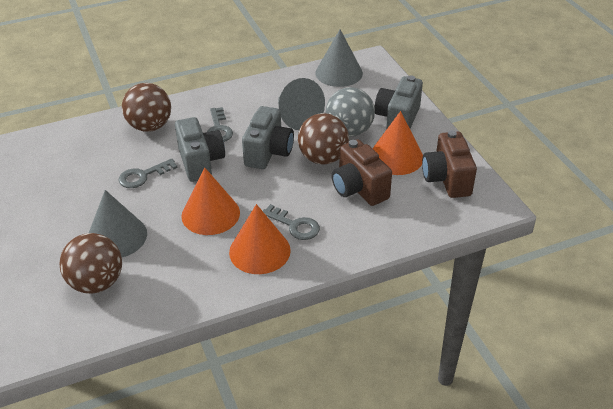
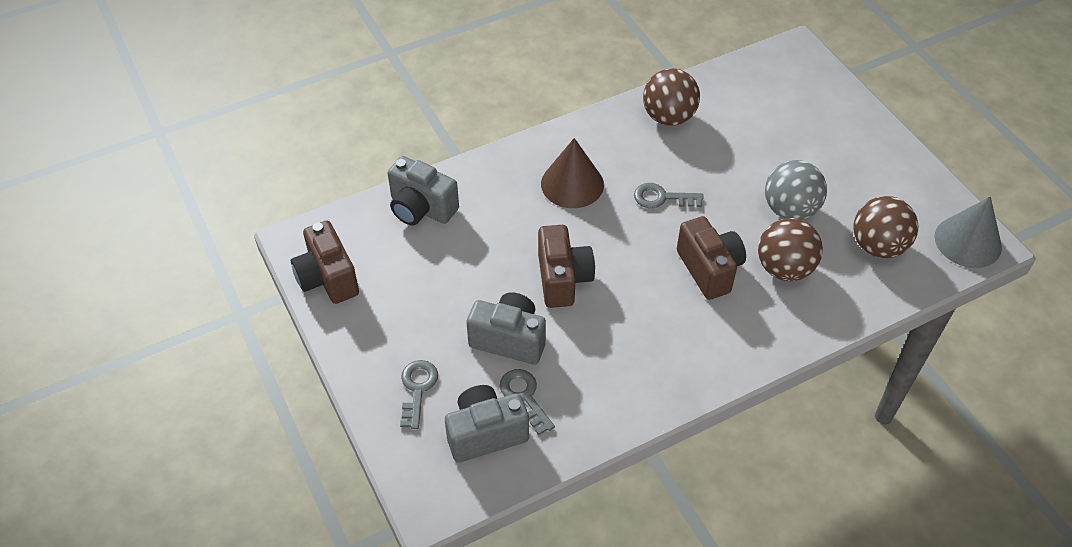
brown camera: [332,139,392,206] [422,130,477,198] = 2 -> [291,221,359,304] [538,225,595,308] [677,216,746,300] = 3
brown cone: none = 0 -> [541,138,604,208] = 1
grey cone: [89,190,147,257] [278,78,325,130] [315,30,363,87] = 3 -> [935,196,1002,268] = 1
orange cone: [181,167,240,235] [229,204,291,274] [373,111,423,175] = 3 -> none = 0

